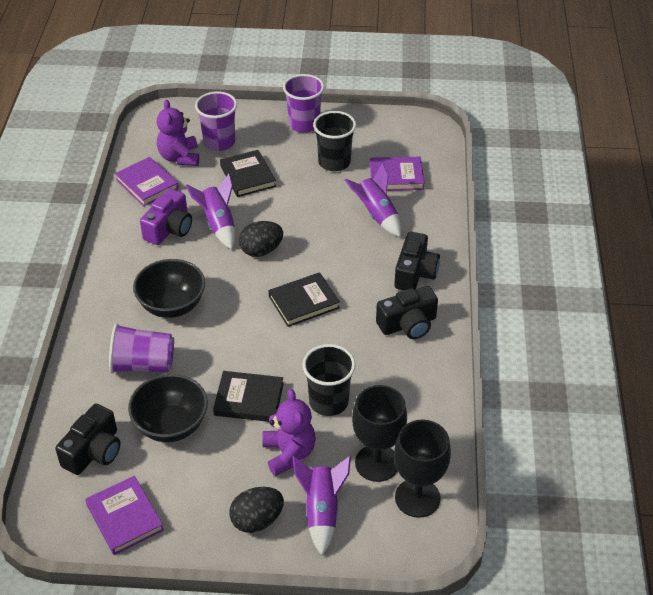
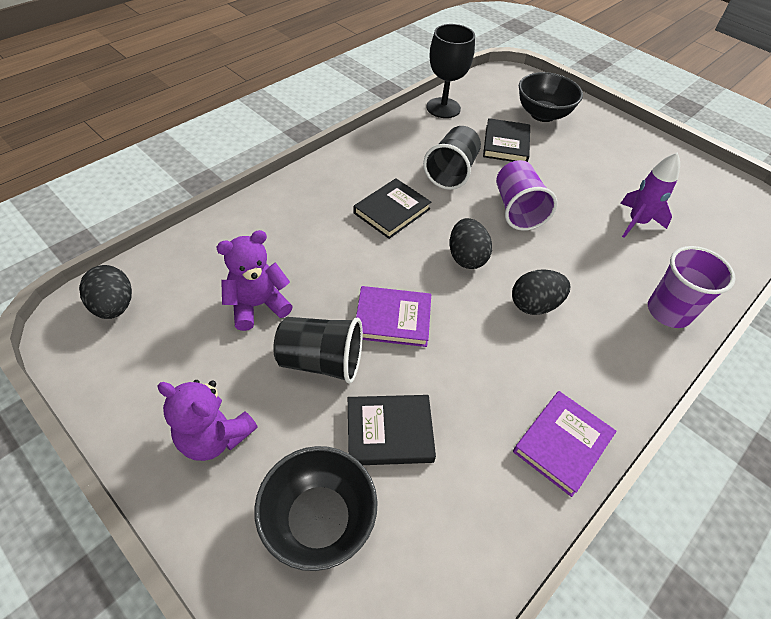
black camera: [55,404,120,475] [376,286,438,339] [394,232,440,290] = 3 -> none = 0
black egg: [230,487,284,533] [239,221,283,257] = 2 -> [79,265,132,319] [450,218,492,269] [512,269,570,315] = 3
black goblet: [352,385,407,482] [394,420,451,518] = 2 -> [426,24,475,118] = 1
purple book: [85,476,164,555] [115,157,179,206] [370,157,425,191] = 3 -> [356,286,431,347] [513,391,616,497] = 2
purple camera: [140,189,192,245] = 1 -> none = 0
purple cup: [109,323,174,374] [195,91,237,151] [283,74,324,133] = 3 -> [496,160,557,231] [648,246,736,328] = 2
purple rocket: [185,174,235,249] [292,456,351,555] [345,163,401,237] = 3 -> [620,152,680,238] = 1

